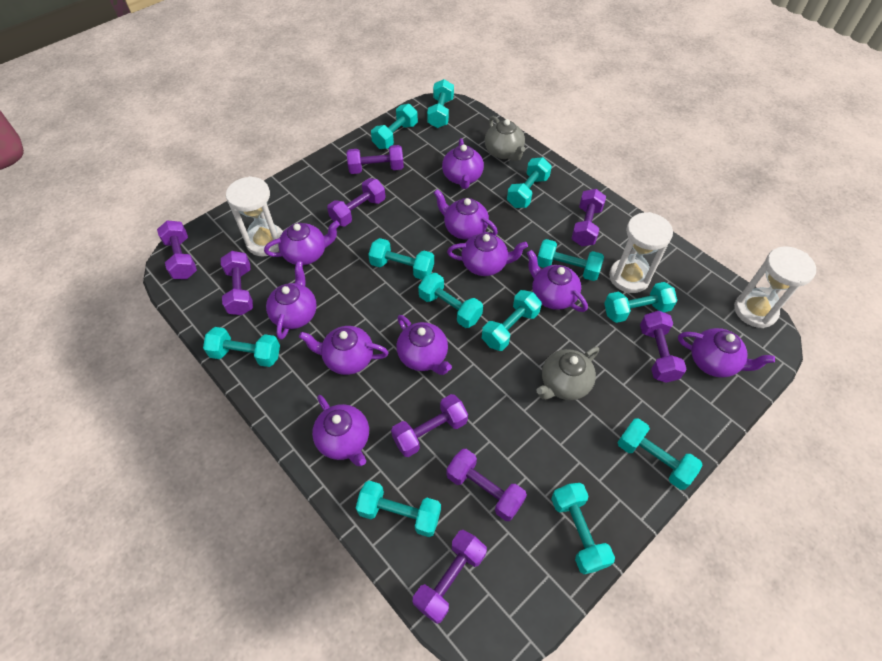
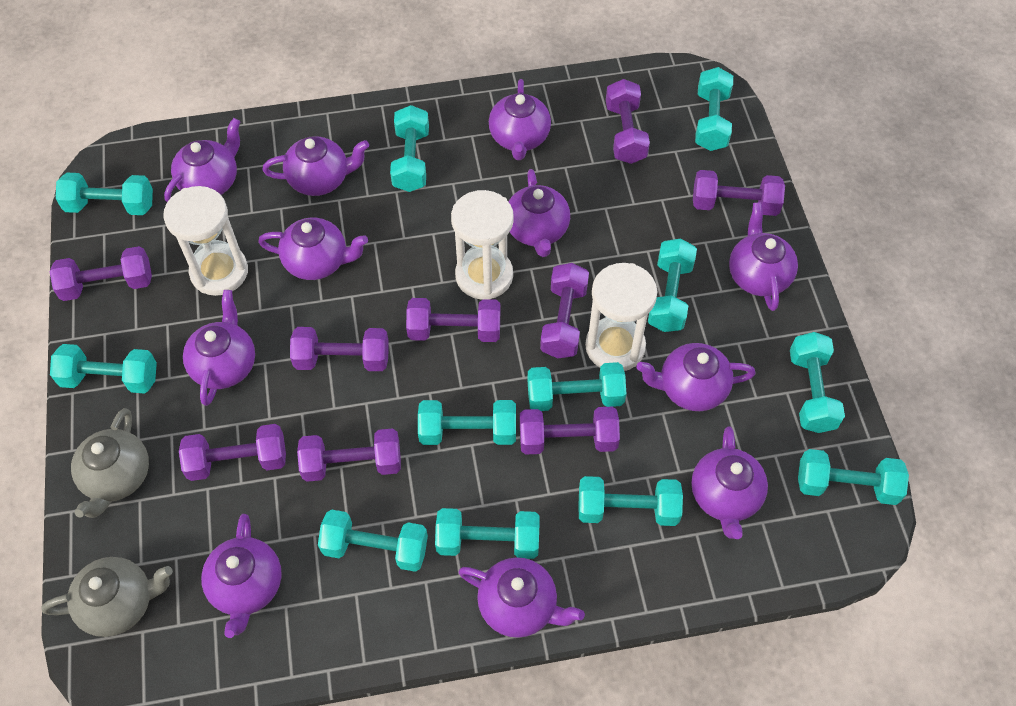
purple teapot: [264,221,340,265] [266,261,317,340] [299,326,389,375] [312,395,369,466] [396,315,452,375] [434,189,498,240] [442,138,484,189] [447,233,528,276] [527,250,588,312] [678,328,775,378] = 10 -> [164,118,241,202] [183,290,255,406] [201,514,282,638] [258,218,368,280] [262,136,369,196] [458,557,585,638] [489,79,551,160] [509,169,570,257] [636,343,756,411] [691,426,768,539] [729,202,798,311] = 11

